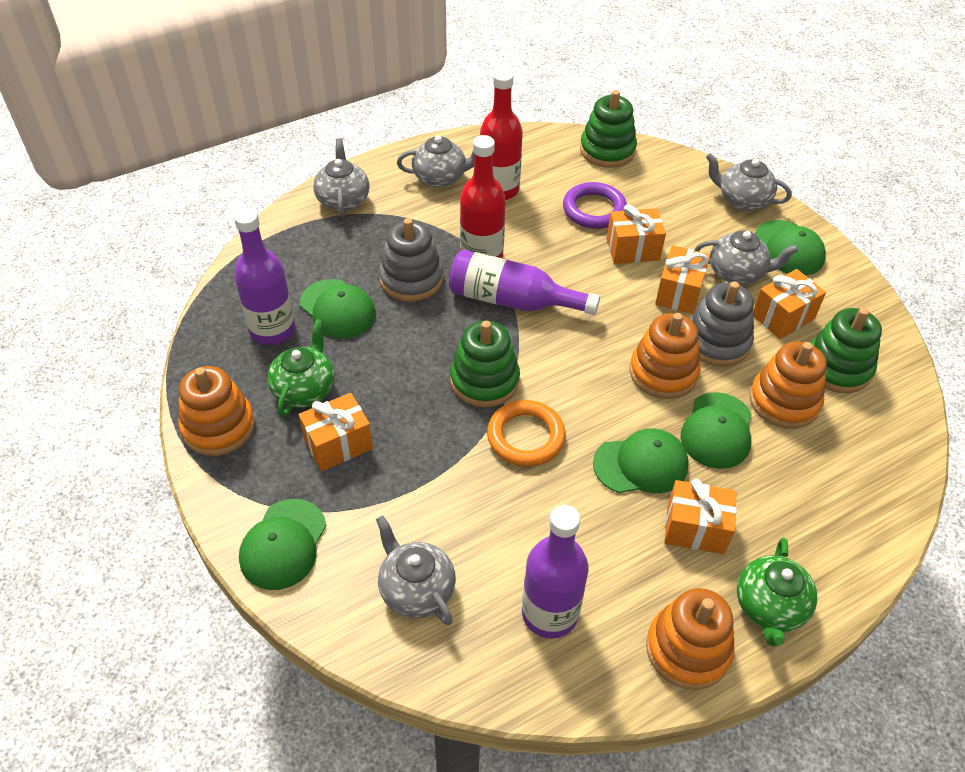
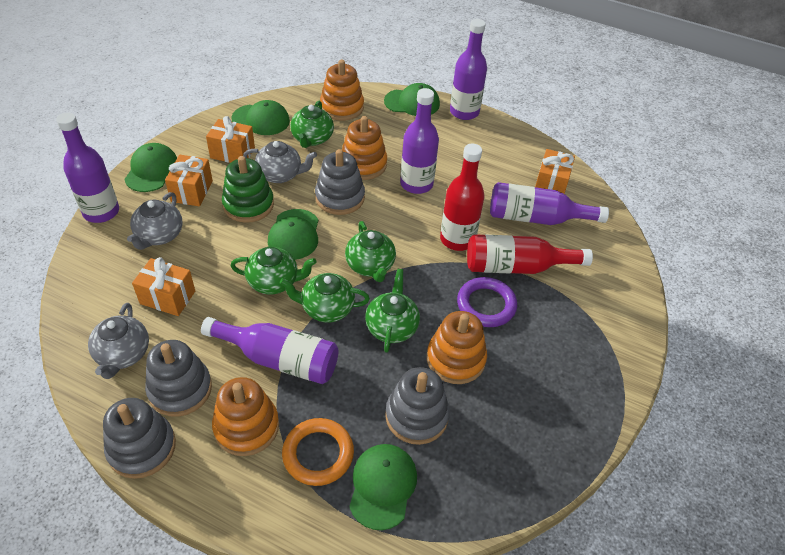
green stacking toy: [450,321,520,407] [580,90,637,168] [810,308,882,393] = 3 -> [222,156,274,223] = 1
green teapot: [267,319,335,417] [737,538,817,647] = 2 -> [231,247,317,295] [280,273,370,323] [290,101,334,148] [345,221,396,282] [365,269,420,353] = 5
grey stacking toy: [379,218,443,302] [690,281,754,367] = 2 -> [103,398,176,479] [145,340,212,417] [315,149,365,215] [385,367,450,445] = 4
grey teapot: [313,138,370,217] [376,515,456,625] [397,136,474,188] [694,230,799,285] [706,153,792,211] = 5 -> [88,303,149,379] [127,192,183,250] [243,141,317,183] = 3
orange gift: [298,393,373,471] [606,204,666,264] [655,245,710,314] [664,479,737,554] [754,269,826,339] = 5 -> [132,257,195,316] [165,155,213,206] [206,116,255,163] [535,149,575,194] = 4
purple bottle: [234,208,295,345] [449,250,600,315] [522,505,589,639] = 3 -> [56,113,119,223] [201,317,338,384] [400,88,439,194] [450,19,487,120] [490,182,609,225] = 5

